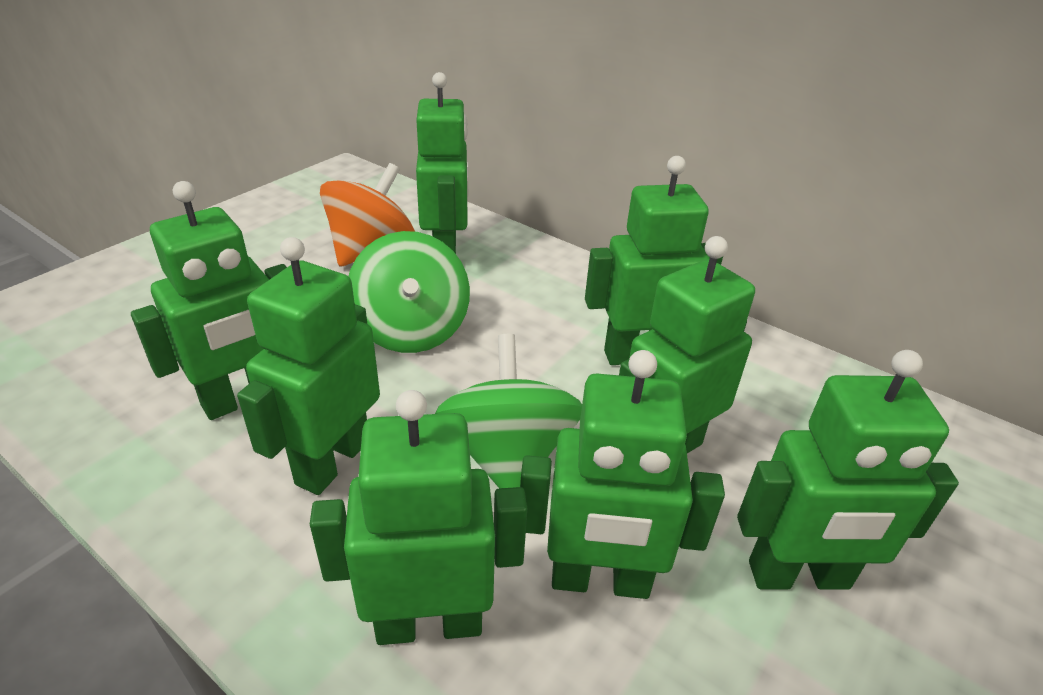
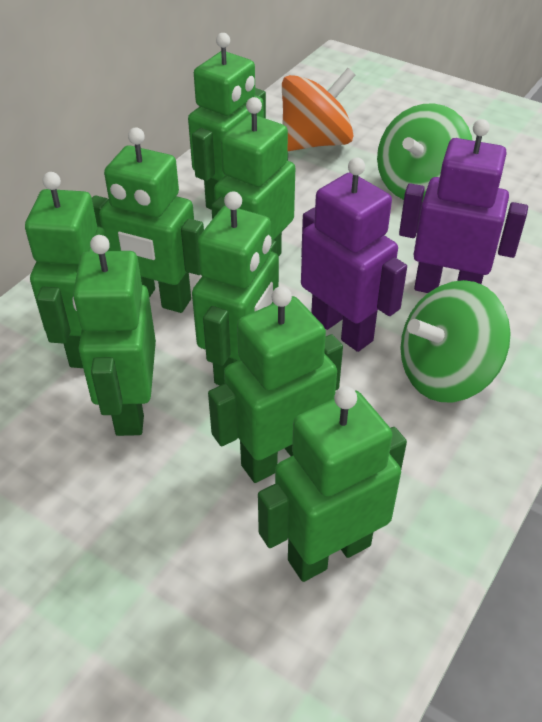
purple robot: none = 0 -> [301,158,407,352] [399,119,528,293] = 2

